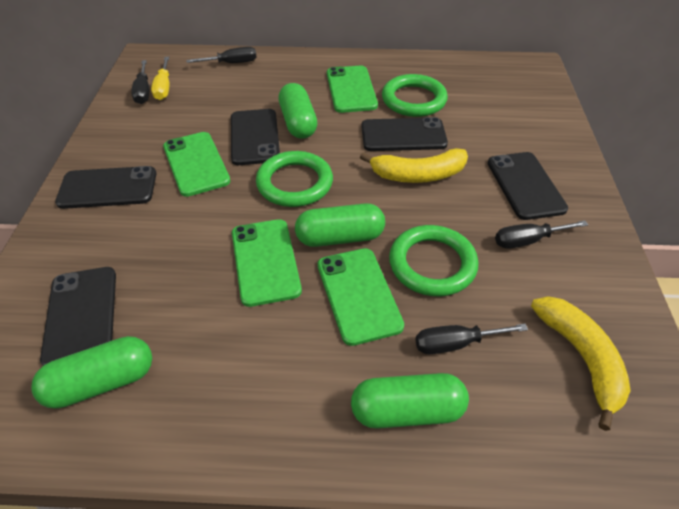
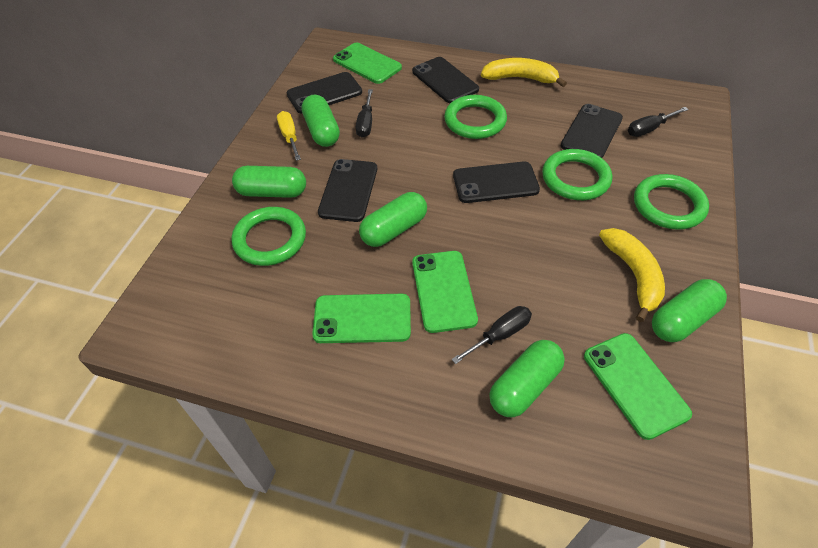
black screwdriver: [131,60,149,104] [186,47,257,63] [415,324,528,354] [495,220,588,249] = 4 -> [356,89,373,138] [451,306,532,364] [628,107,689,137] = 3
green capsule: [31,336,152,409] [279,83,317,139] [295,203,385,247] [351,373,469,429] = 4 -> [232,166,306,198] [301,95,340,147] [359,192,427,247] [489,340,565,417] [652,279,727,342] = 5
green ring: [256,151,333,207] [382,74,448,117] [389,225,478,296] = 3 -> [232,207,306,266] [444,95,507,139] [542,149,612,200] [634,174,709,230] = 4

